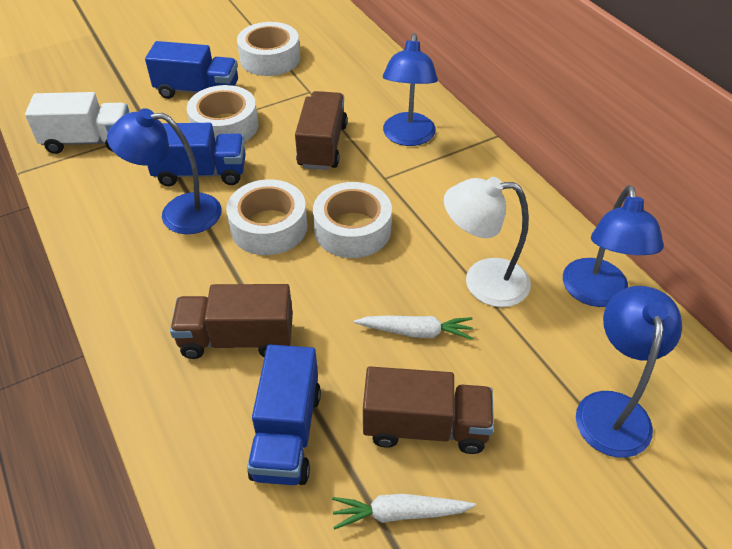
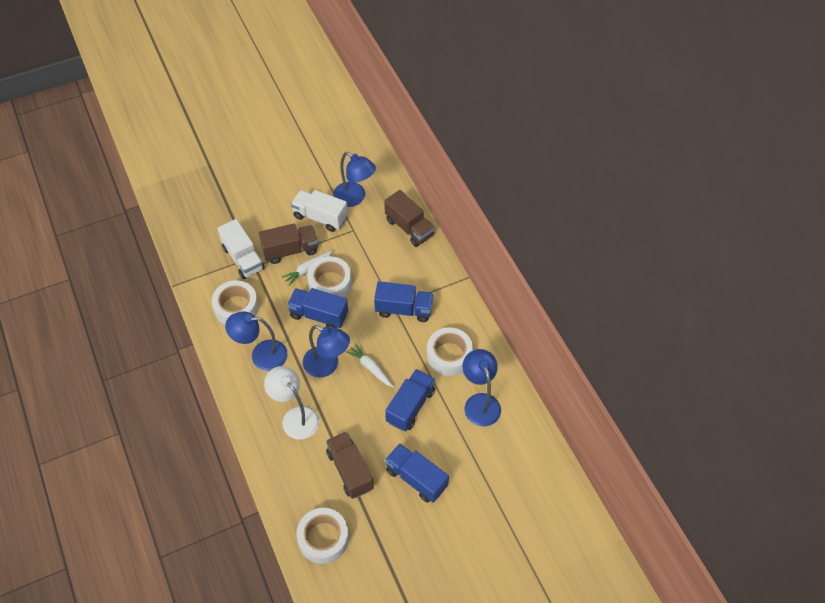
blue truck: [145,41,238,99] [147,123,246,186] [247,345,321,485] = 3 -> [287,288,348,328] [374,281,434,322] [385,369,435,431] [385,443,449,503] = 4
white truck: [25,92,129,154] = 1 -> [217,219,265,279] [291,190,348,232] = 2

